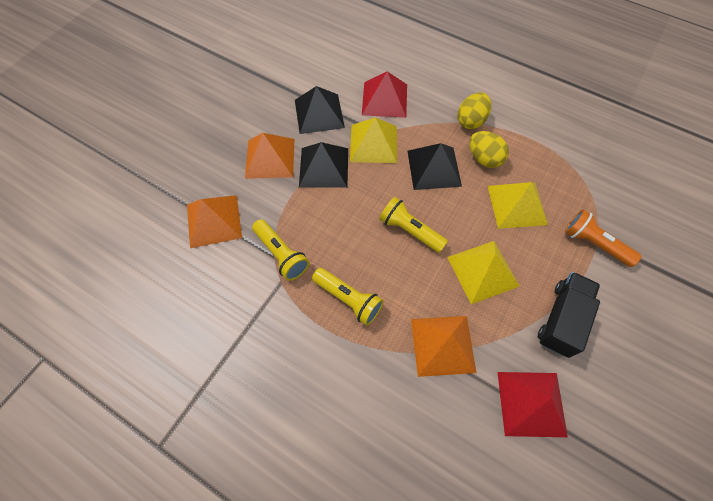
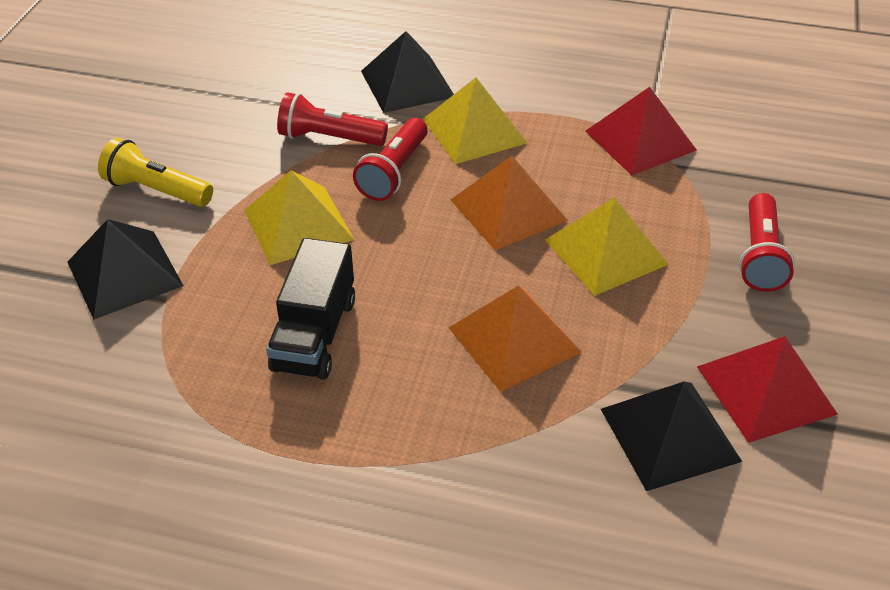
orange flashlight: [565,209,641,267] = 1 -> none = 0
orange pyramid: [187,195,242,248] [245,133,294,179] [411,316,476,377] = 3 -> [449,285,582,392] [451,156,568,251] = 2
red flashlight: none = 0 -> [277,92,388,146] [353,118,428,201] [739,193,795,292] = 3
yellow egg: [458,92,491,129] [469,131,509,168] = 2 -> none = 0
yellow flashlight: [252,219,309,281] [312,268,384,326] [379,197,448,253] = 3 -> [98,138,213,207] = 1

